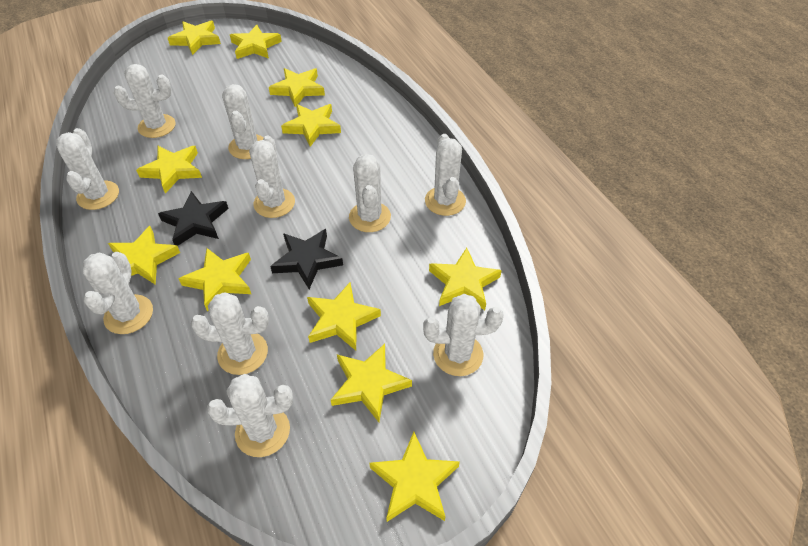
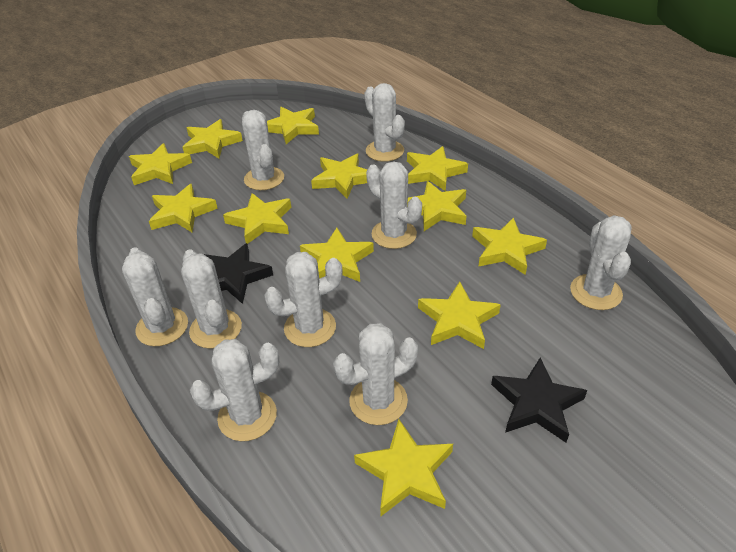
white cactus: [56,128,119,210] [83,252,153,334] [114,64,175,138] [191,292,269,375] [207,374,293,457] [222,84,264,159] [249,136,295,218] [349,154,391,232] [423,294,504,376] [425,134,466,216] = 10 -> [122,247,188,346] [181,249,242,349] [190,339,279,441] [242,110,284,190] [264,252,343,347] [333,323,418,425] [364,83,405,162] [366,161,422,249] [570,215,632,310] = 9
yellow star: [108,226,180,285] [136,146,202,194] [168,21,221,55] [178,248,251,311] [230,25,282,59] [269,68,325,107] [281,104,341,147] [307,282,381,350] [331,344,412,422] [369,432,460,522] [429,248,502,310] = 11 -> [129,143,192,185] [149,184,218,232] [182,119,243,158] [223,193,291,244] [267,107,319,144] [300,228,374,282] [311,153,367,199] [354,419,453,516] [407,146,468,191] [407,181,466,231] [418,281,501,349] [472,217,547,275] = 12

